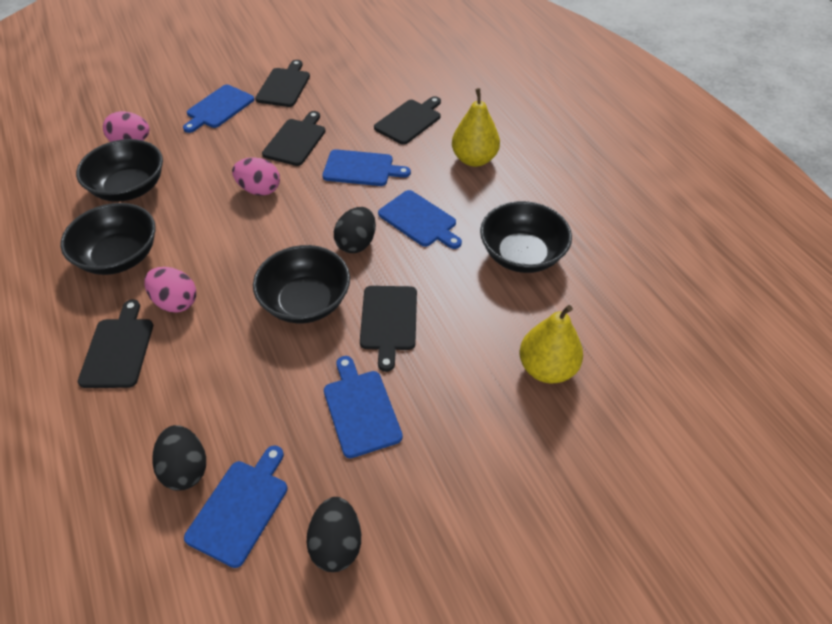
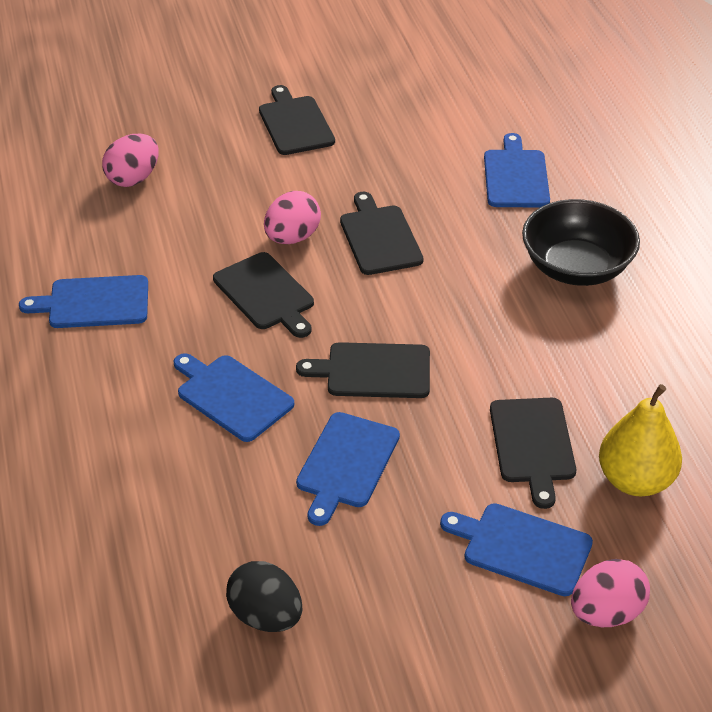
black bowl: [60,203,156,275] [76,139,163,202] [253,245,350,323] [480,201,572,273] = 4 -> [522,199,640,286] = 1
black egg: [152,425,206,490] [306,497,361,572] [334,207,376,253] = 3 -> [226,561,302,632] = 1
yellow pear: [452,88,500,167] [520,305,583,383] = 2 -> [599,384,682,496] = 1

